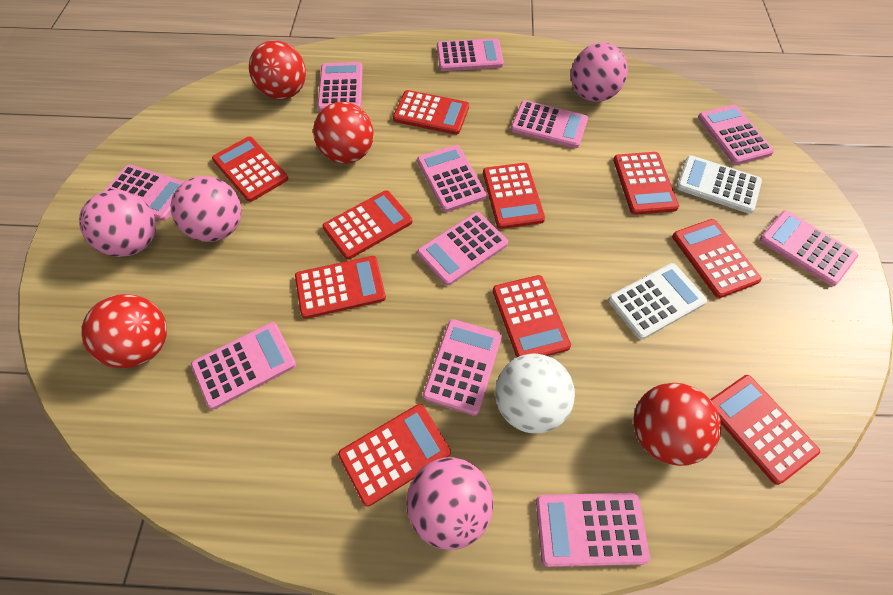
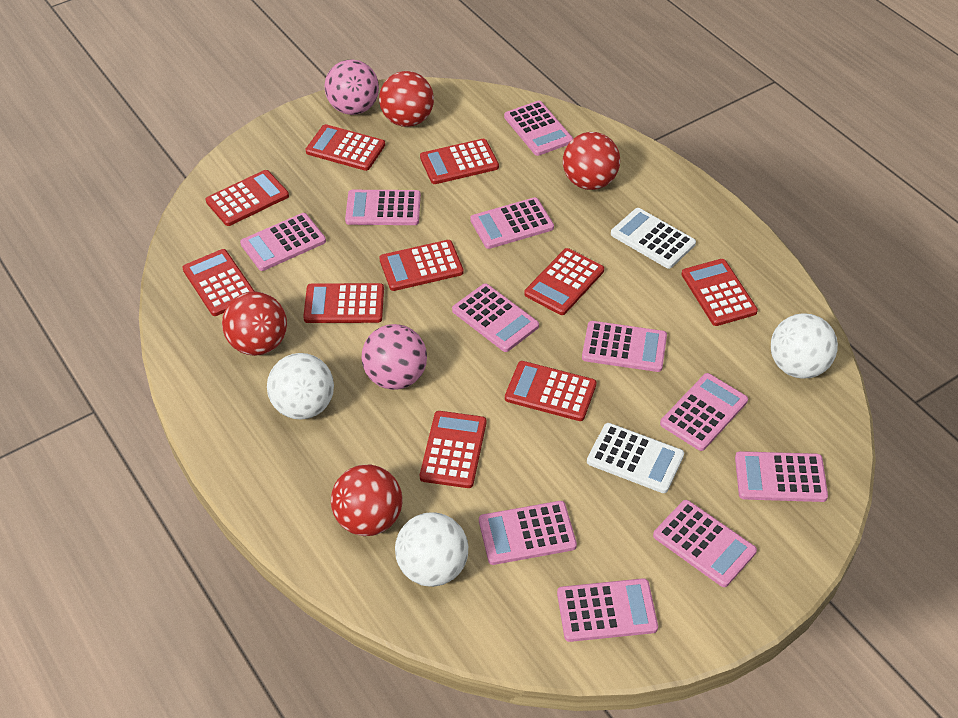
pink ball: [79,190,156,257] [171,176,241,242] [406,457,493,550] [571,43,628,102] = 4 -> [324,59,379,115] [361,324,427,390] = 2
white ball: [495,354,575,433] = 1 -> [267,353,334,420] [395,512,468,587] [771,313,838,379] = 3

